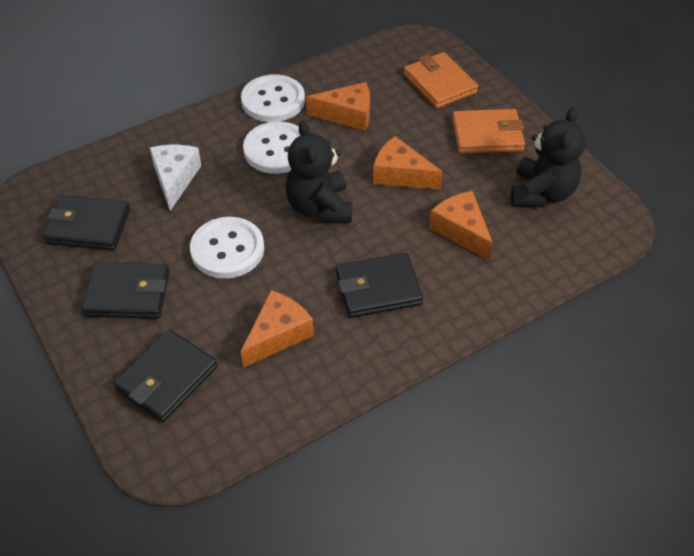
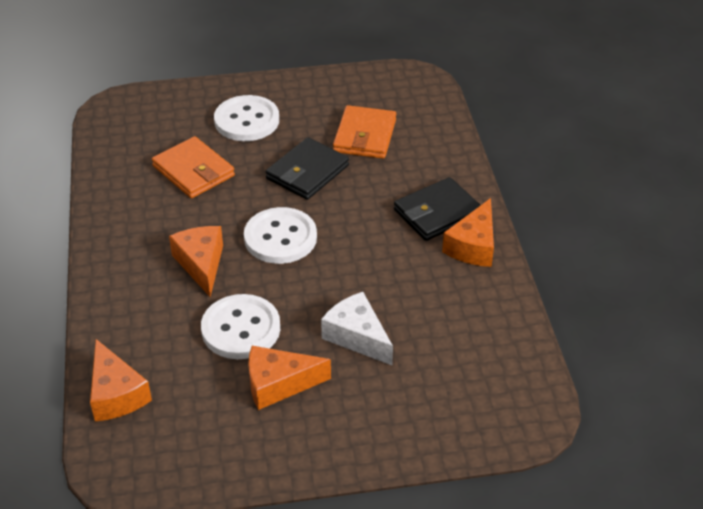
black teddy bear: [286,121,352,222] [511,107,586,207] = 2 -> none = 0
black wallet: [43,195,130,250] [82,262,169,319] [114,330,217,422] [336,253,423,318] = 4 -> [266,137,349,200] [394,177,481,241] = 2

